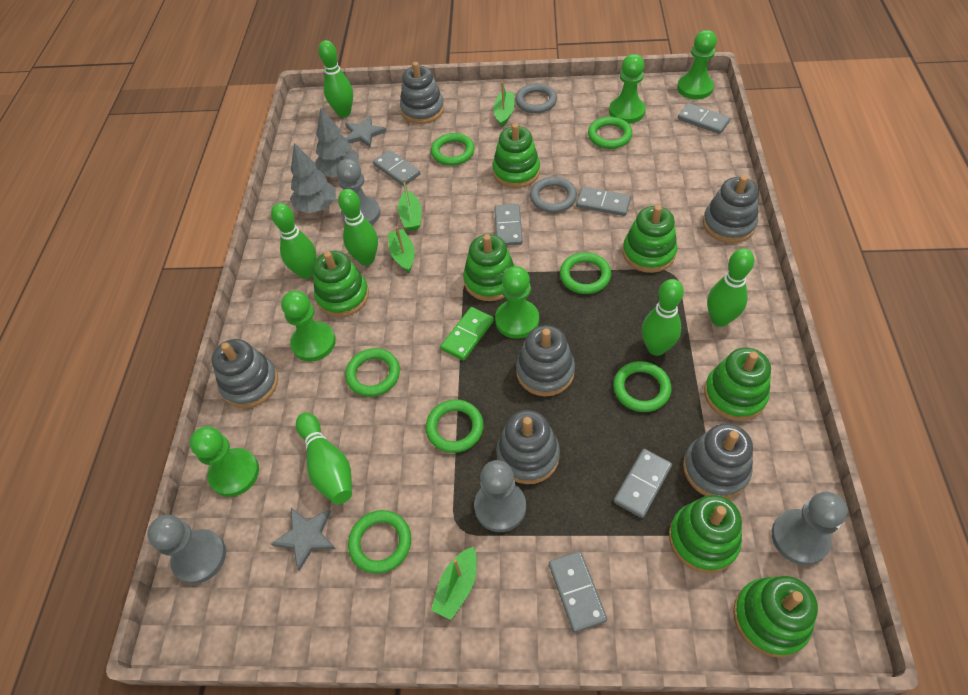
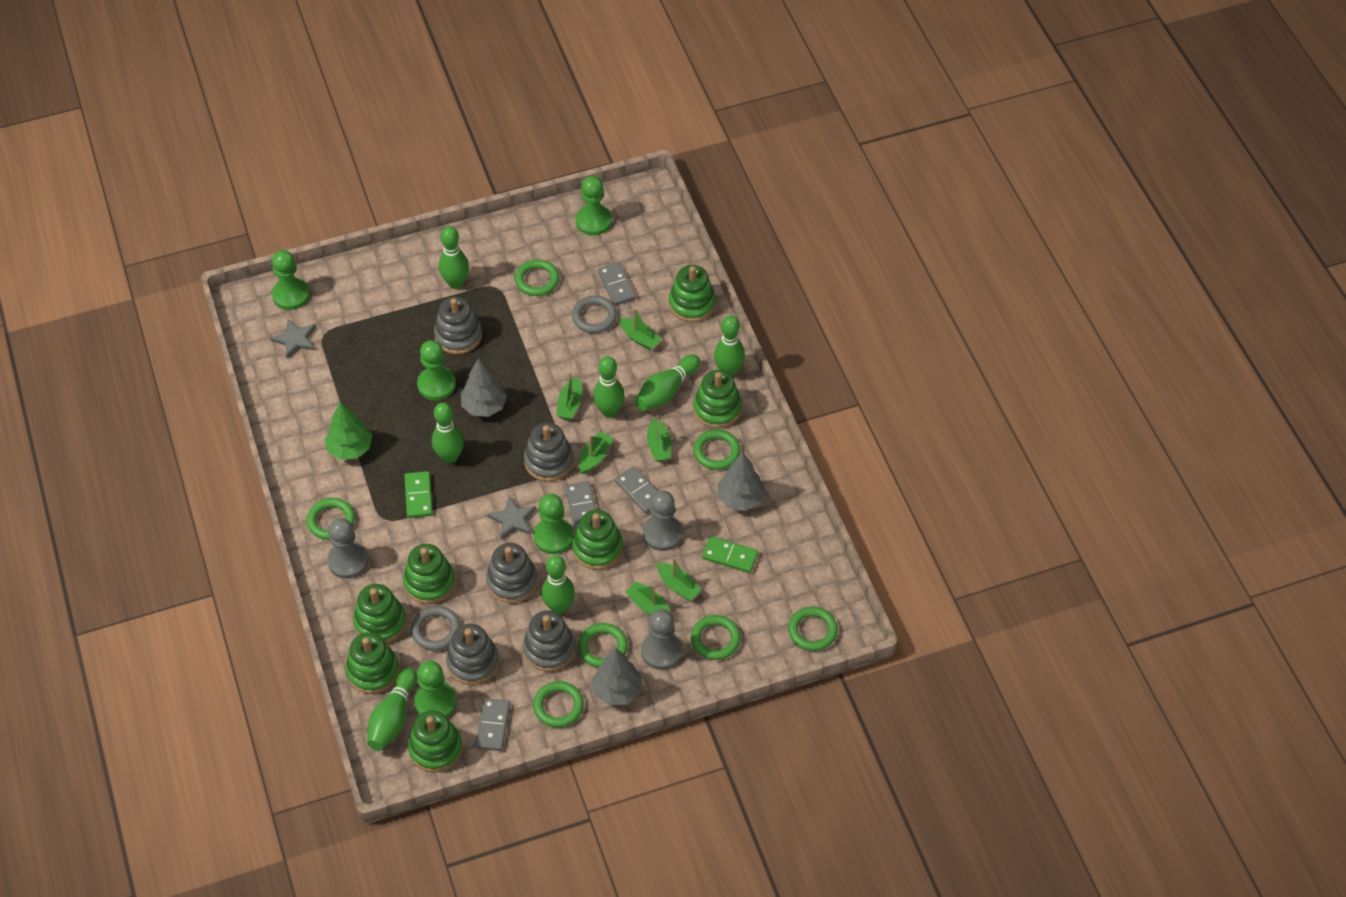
green boat: [388,226,415,272] [398,179,422,231] [431,547,477,620] [493,81,515,127] = 4 -> [556,373,582,420] [578,432,613,474] [619,308,662,350] [625,581,671,615] [647,415,671,462] [657,557,702,601] = 6
green bowling pin: [271,203,316,279] [296,412,352,505] [318,40,353,117] [338,189,378,265] [642,279,684,356] [707,248,754,327] = 6 -> [367,667,417,751] [432,403,464,463] [439,226,469,289] [541,555,575,614] [593,356,625,418] [635,354,700,411] [714,316,745,377] = 7
green domino: [440,307,494,361] = 1 -> [404,471,433,518] [702,536,758,573] = 2
green tree: none = 0 -> [325,402,372,460] = 1
grey domino: [373,150,421,186] [494,204,523,246] [549,551,607,633] [576,187,631,216] [614,449,672,518] [678,103,730,134] = 6 -> [475,698,510,751] [565,481,596,529] [598,262,636,306] [615,466,658,514] = 4
grey pawn: [147,515,226,584] [337,159,381,225] [474,460,526,532] [772,492,848,565] = 4 -> [327,518,368,579] [641,609,683,670] [643,490,683,551] = 3
grey stacking toy: [212,339,278,408] [400,62,444,124] [496,410,560,484] [516,325,575,397] [683,423,753,499] [703,175,759,243] = 6 -> [434,297,482,354] [446,624,499,685] [486,543,538,603] [523,610,575,672] [524,422,574,482] = 5
grey tree: [290,143,336,213] [315,108,359,178] = 2 -> [461,358,507,417] [591,648,642,705] [718,452,765,511] = 3

